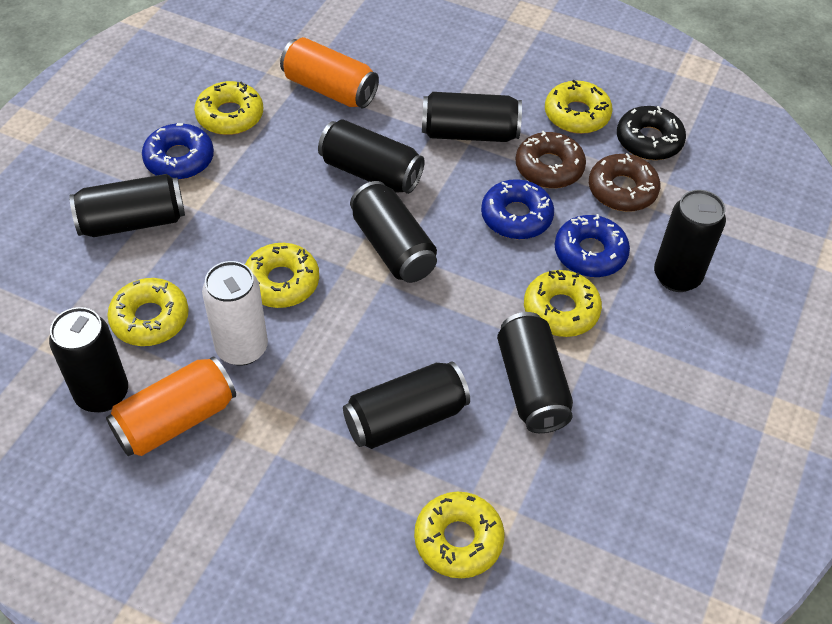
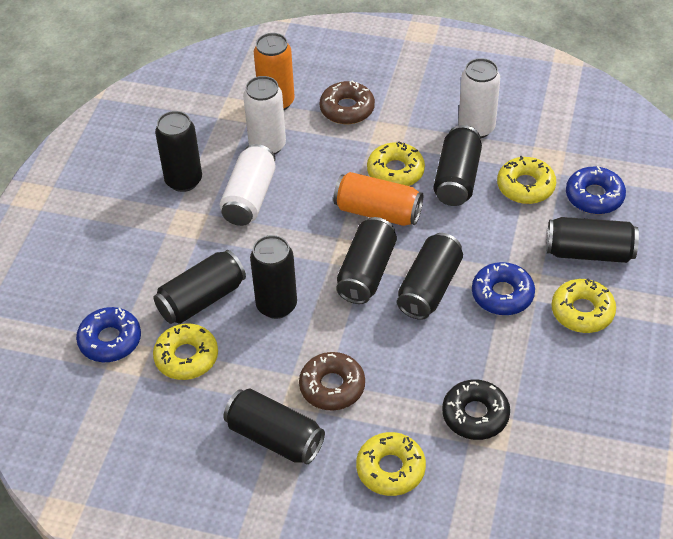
white can: [202,261,268,366] = 1 -> [220,144,276,226] [243,76,286,155] [458,58,500,138] = 3
yellow donut: [107,278,189,346] [194,81,263,135] [245,243,319,308] [414,492,505,578] [524,270,602,337] [545,80,613,134] = 6 -> [153,323,218,380] [356,432,426,496] [367,141,425,186] [497,156,556,204] [551,279,616,333] = 5

